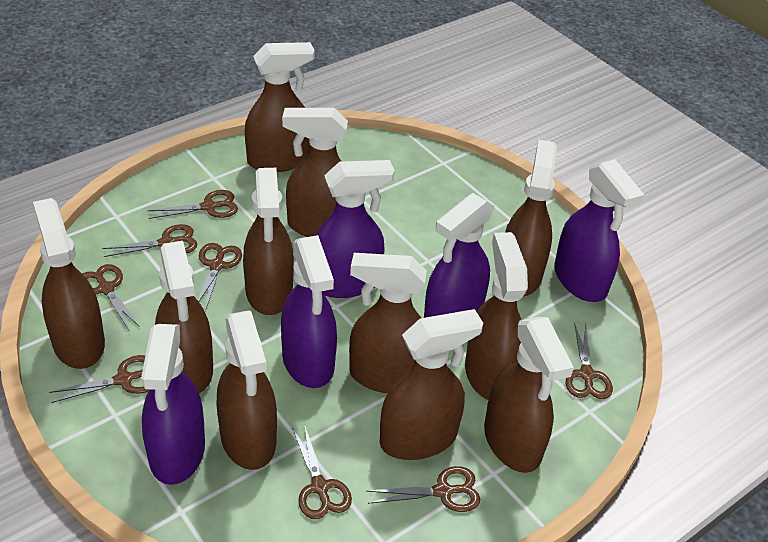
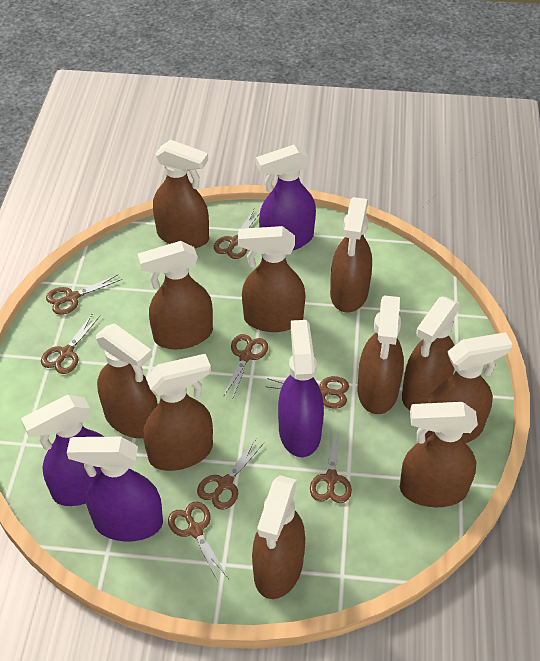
purple spray bottle: [141,324,205,485] [281,235,337,388] [315,160,395,298] [424,193,495,318] [554,159,644,302] = 5 -> [21,395,104,506] [67,437,163,541] [256,145,316,251] [278,320,324,457] = 4

